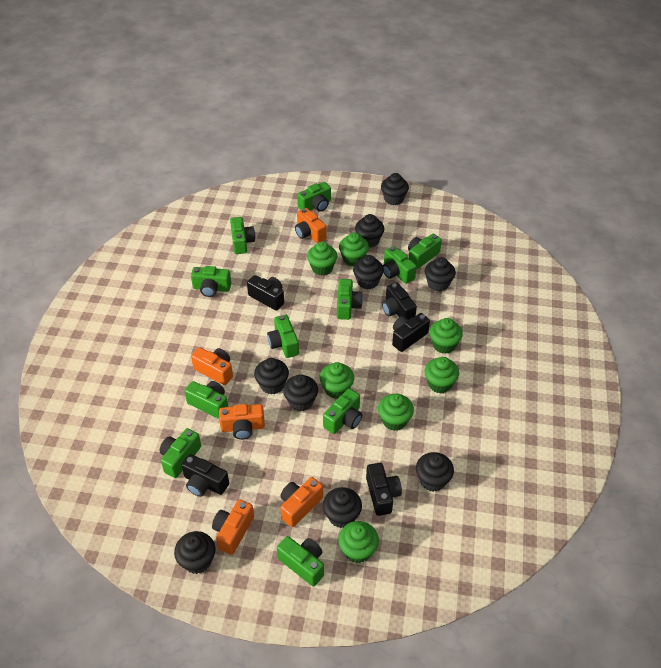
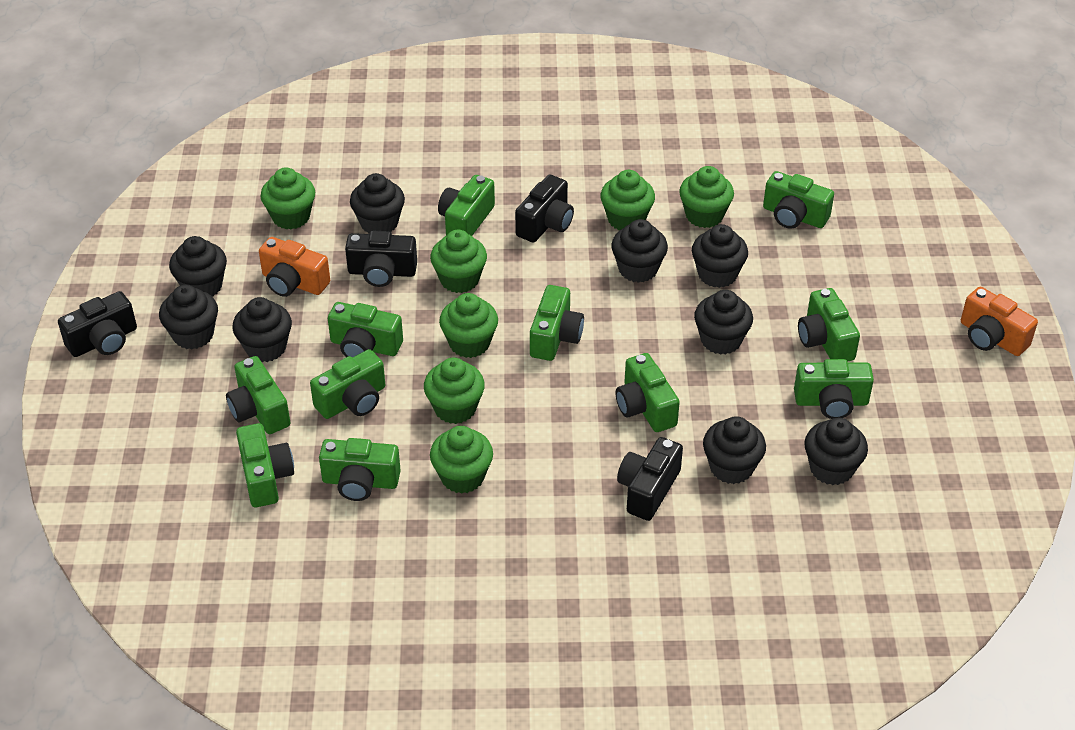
black camera: [181,454,229,497] [247,275,284,311] [366,463,402,516] [382,282,417,320] [392,313,430,352] = 5 -> [58,291,137,357] [345,231,417,287] [515,174,574,243] [617,437,683,521] = 4
orange camera: [191,347,233,385] [212,499,254,555] [219,404,265,440] [280,477,323,527] [295,208,327,243] = 5 -> [259,237,330,297] [961,287,1038,356] = 2

